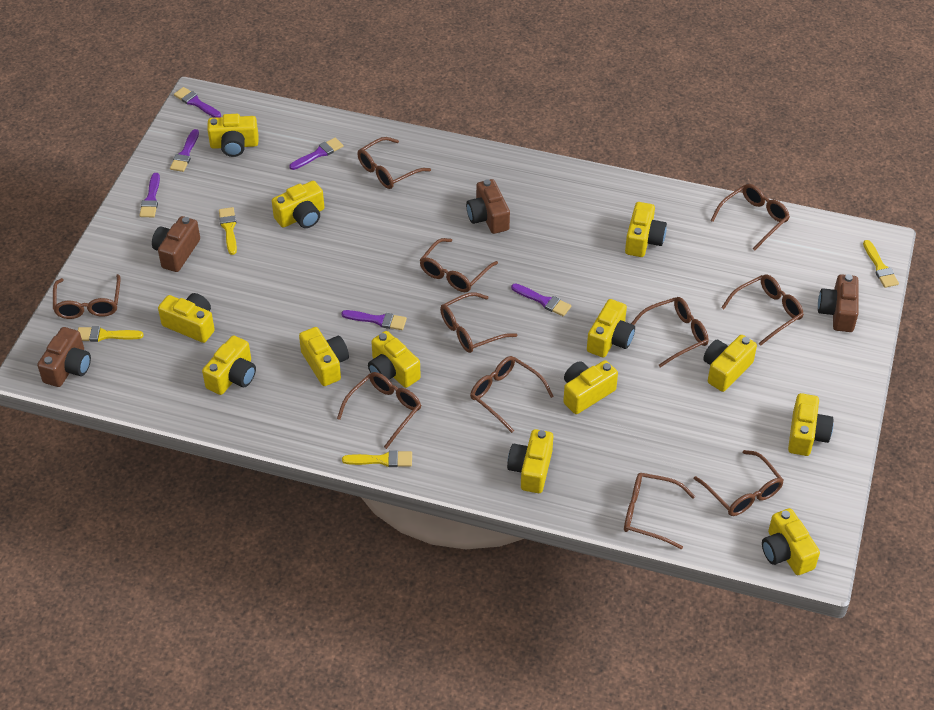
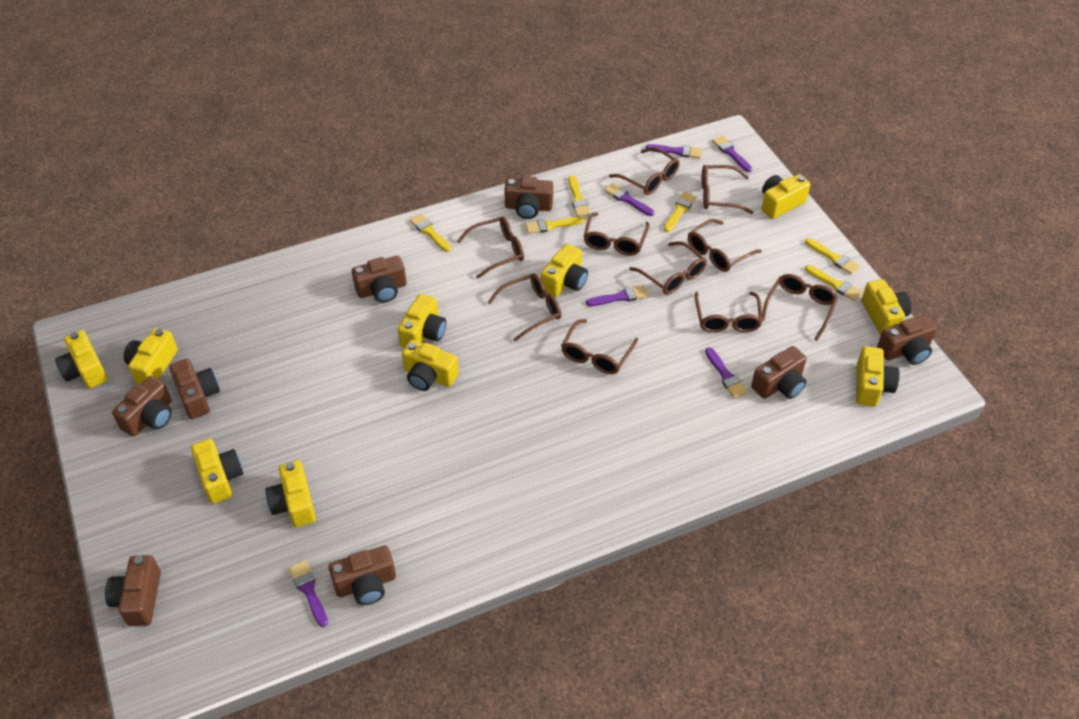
brown camera: [37,327,91,387] [152,216,200,272] [466,179,510,234] [818,274,859,332] = 4 -> [105,555,161,626] [112,376,172,437] [169,359,220,419] [328,545,396,605] [352,256,407,303] [504,176,553,219] [751,346,807,399] [877,315,937,365] = 8
brown glasses: [53,274,121,319] [337,372,421,449] [357,137,431,189] [420,238,498,292] [440,292,517,353] [470,356,554,433] [624,473,695,550] [631,297,709,367] [694,450,784,516] [710,184,790,251] [721,274,804,346] = 11 -> [457,217,524,279] [487,273,561,341] [561,319,638,374] [584,212,650,256] [609,147,679,195] [629,241,707,295] [688,219,762,272] [695,292,763,333] [702,165,754,214] [762,274,838,341] = 10
yellow brush: [78,326,144,342] [219,207,237,255] [342,450,412,467] [863,240,899,288] = 4 -> [409,213,451,252] [525,217,585,234] [569,175,591,217] [664,192,696,232] [805,238,860,275] [805,265,863,301] = 6
yellow camera: [158,293,215,343] [202,335,256,395] [207,114,258,157] [272,181,324,228] [299,327,349,386] [368,331,421,388] [507,429,553,493] [563,360,618,414] [587,299,635,358] [625,202,667,257] [703,335,757,392] [762,508,820,575] [788,393,833,456] = 13 -> [55,330,107,388] [124,328,178,385] [191,439,243,504] [266,460,316,527] [398,294,446,348] [402,340,459,391] [541,244,588,297] [761,174,811,219] [856,346,900,407] [861,279,912,335] = 10

